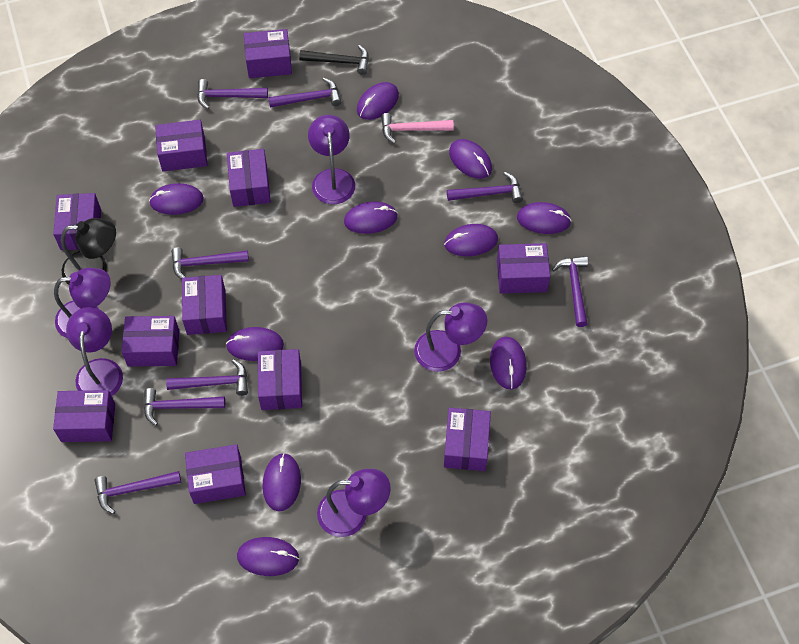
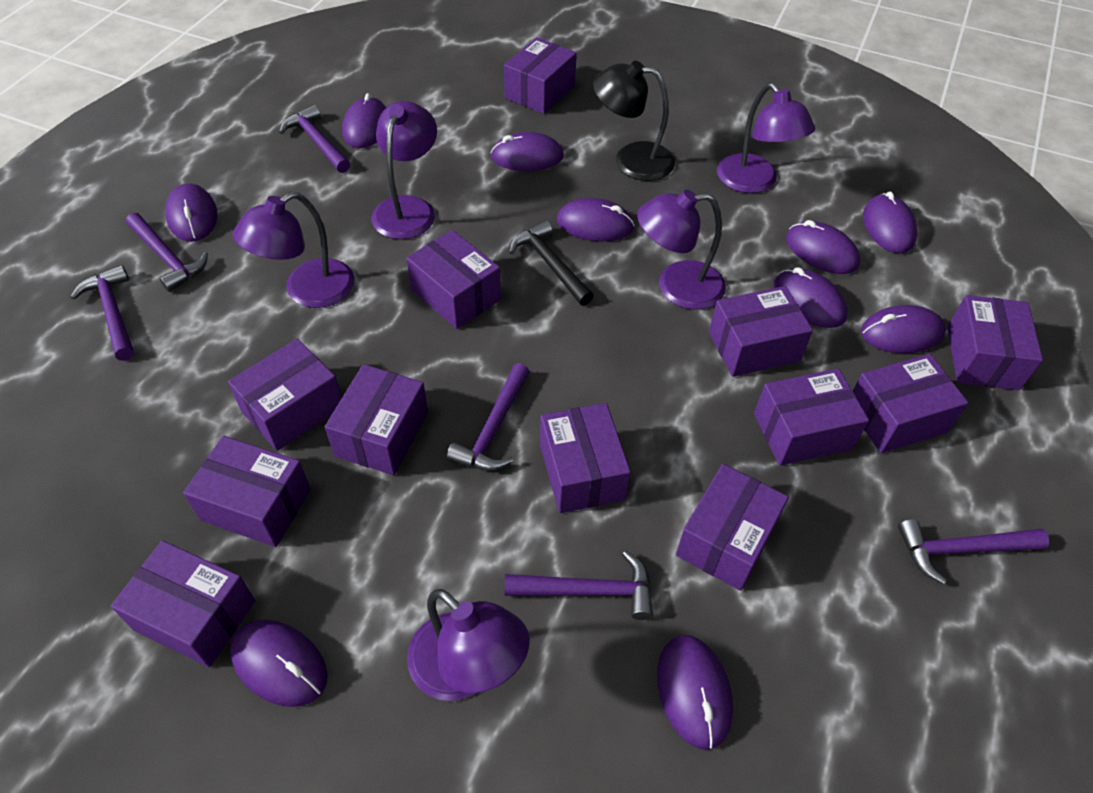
pink hammer: [381,113,454,144] = 1 -> none = 0
purple box: [53,193,101,250] [53,390,115,442] [122,316,180,367] [155,120,207,172] [182,275,227,335] [185,444,246,504] [227,149,271,207] [244,29,292,78] [258,349,302,410] [444,408,491,471] [497,243,550,294] = 11 -> [111,540,255,667] [183,436,311,547] [228,339,342,451] [325,364,428,475] [406,230,501,329] [504,37,577,114] [540,403,631,513] [676,464,789,591] [709,286,813,377] [754,368,869,466] [853,354,968,453] [947,295,1043,390] = 12
purple hammer: [95,471,181,514] [144,388,225,426] [166,359,248,396] [171,247,249,279] [197,79,268,109] [268,78,341,108] [447,172,523,203] [552,256,588,327] = 8 -> [70,265,134,361] [126,213,208,292] [279,105,350,173] [446,363,530,471] [504,551,653,620] [898,519,1049,584] = 6

